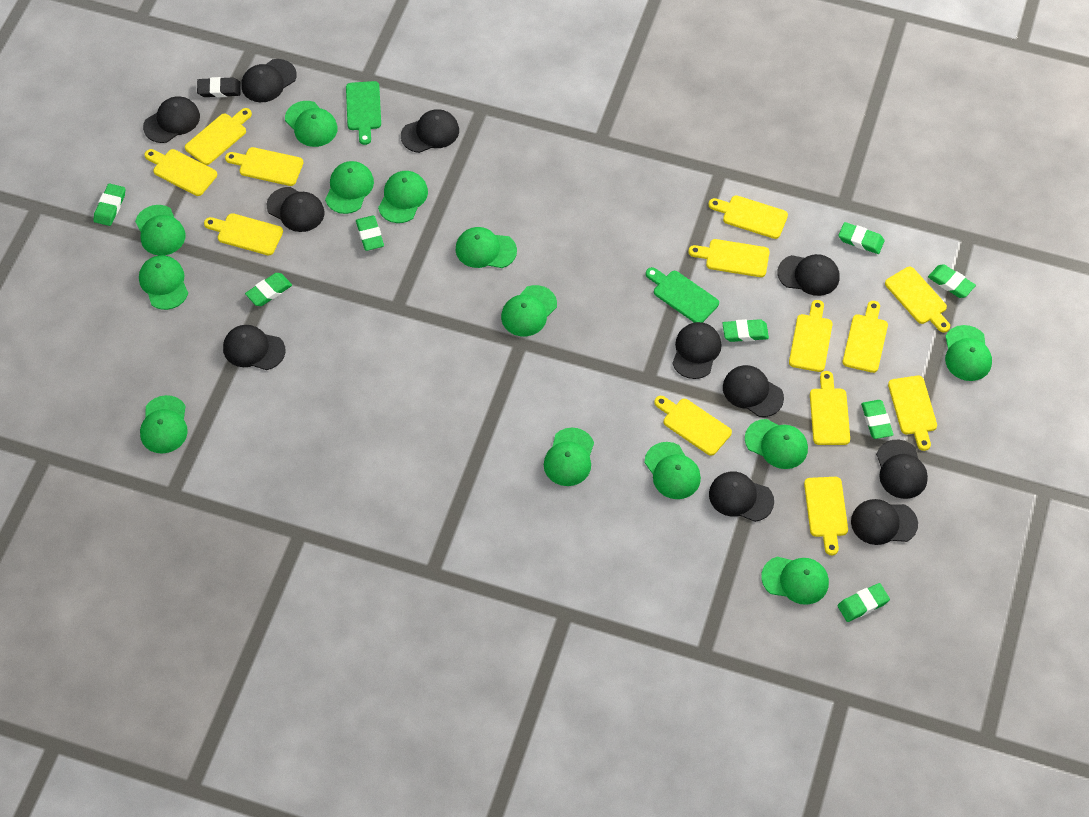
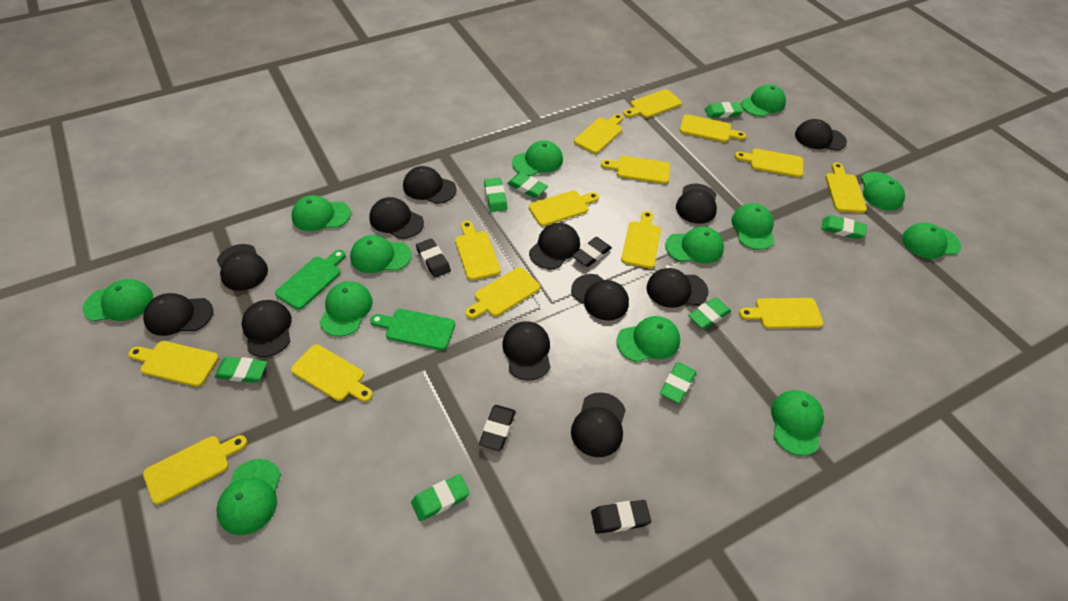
black cap: [143,96,200,143] [223,325,286,370] [241,59,297,102] [267,187,324,232] [401,109,459,153] [672,322,722,379] [709,471,774,522] [723,365,784,417] [778,254,840,296] [851,499,918,545] [876,440,928,499] = 11 -> [143,293,213,336] [217,244,268,291] [242,300,292,357] [369,197,424,239] [403,166,457,204] [502,321,550,381] [529,223,580,269] [571,274,629,321] [571,392,626,457] [647,268,708,308] [676,184,717,224] [795,119,847,151] = 12
black eraser: [197,77,241,97] = 1 -> [416,238,451,278] [479,405,515,451] [572,237,612,267] [591,500,651,534] = 4
yellow cutting board: [145,149,217,196] [185,108,252,165] [204,213,283,255] [225,147,304,186] [654,396,732,456] [689,239,770,277] [709,195,788,239] [789,300,833,372] [804,477,848,555] [810,371,850,445] [843,301,888,373] [885,267,950,333] [888,376,937,451] = 13 -> [128,341,219,387] [143,435,247,505] [291,344,373,402] [455,221,501,280] [466,267,540,319] [529,190,599,226] [574,114,623,154] [601,156,670,184] [621,211,661,269] [623,89,682,118] [680,114,746,142] [735,149,803,177] [739,298,823,329] [826,163,867,213] = 14

